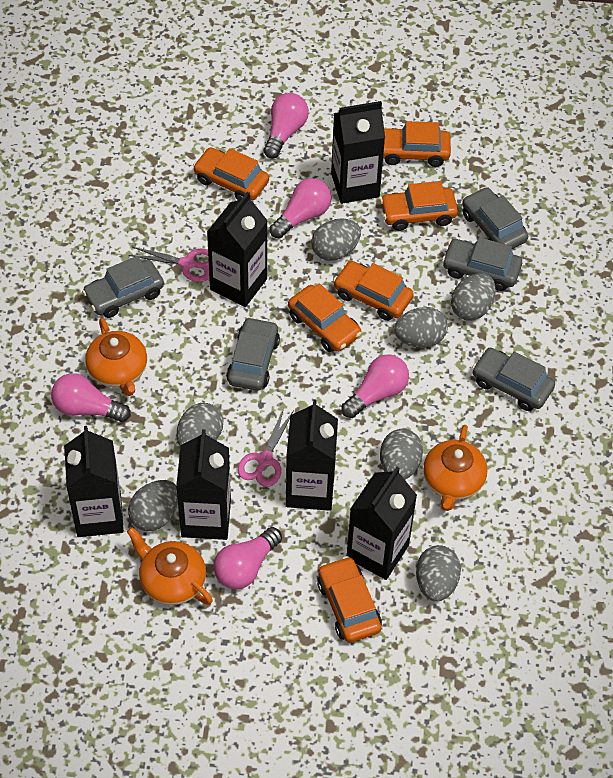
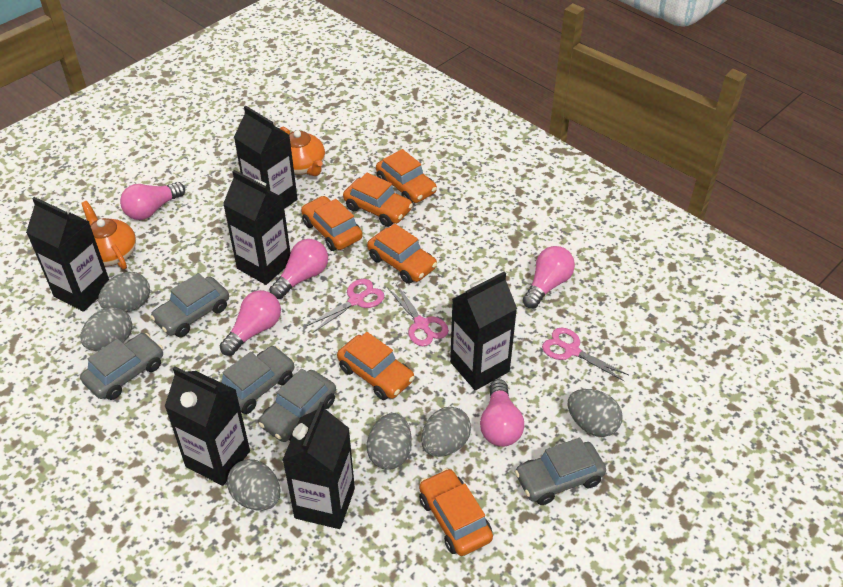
grey egg: [128,480,178,531] [177,403,223,447] [311,218,361,261] [380,429,423,480] [394,307,448,348] [416,545,461,601] [451,273,496,320] = 7 -> [80,307,132,351] [98,272,150,312] [227,459,280,511] [367,413,412,470] [421,407,471,457] [568,389,623,437] = 6
orange teapot: [85,318,147,396] [127,527,213,605] [423,425,487,511] = 3 -> [81,201,136,269] [280,127,325,176] = 2
pink scissors: [129,247,209,282] [238,408,294,487] = 2 -> [307,279,384,332] [388,284,449,346] [542,328,629,381] = 3

